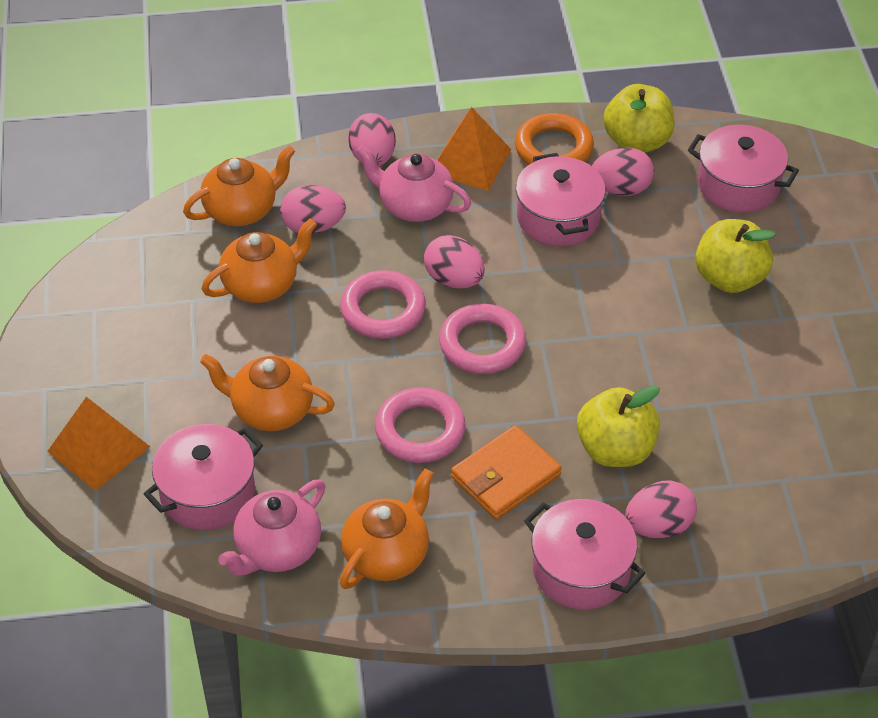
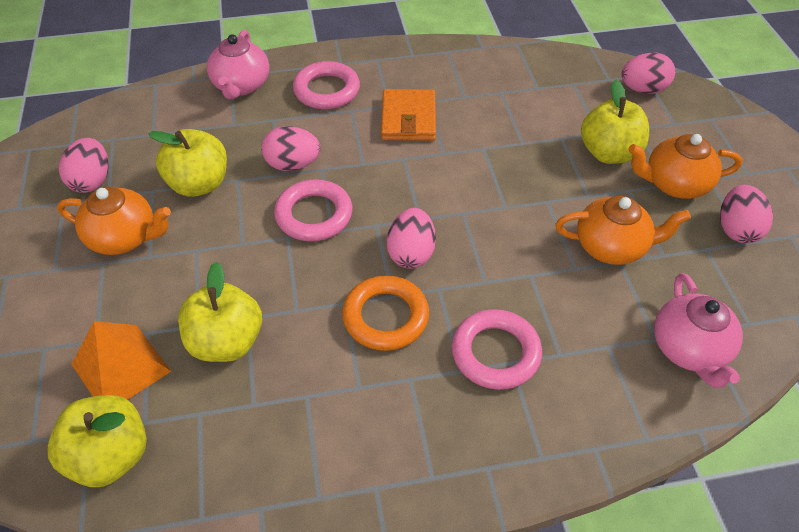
orange pyramid: [47,397,150,491] [437,107,512,191] = 2 -> [71,321,171,400] = 1
orange teapot: [183,146,295,226] [200,354,335,431] [202,218,317,303] [339,468,434,589] = 4 -> [57,187,171,255] [555,196,691,265] [628,134,742,199] = 3
pink pot: [144,424,263,530] [516,153,605,246] [524,499,646,610] [688,125,799,213] = 4 -> none = 0
yellow apple: [577,386,660,467] [603,84,675,153] [695,219,776,293] = 3 -> [48,395,147,487] [148,129,227,197] [178,262,262,362] [581,80,649,164] = 4

